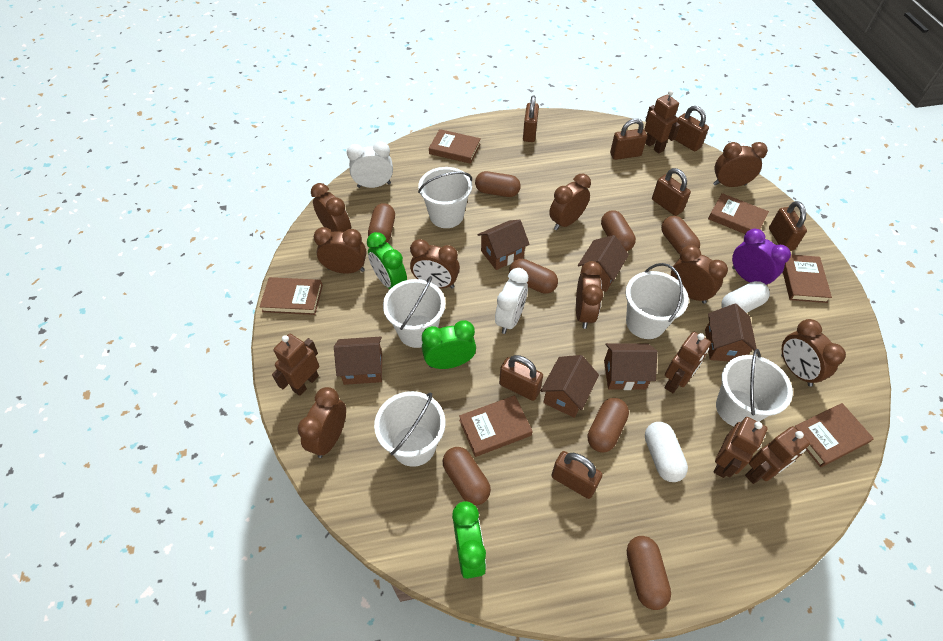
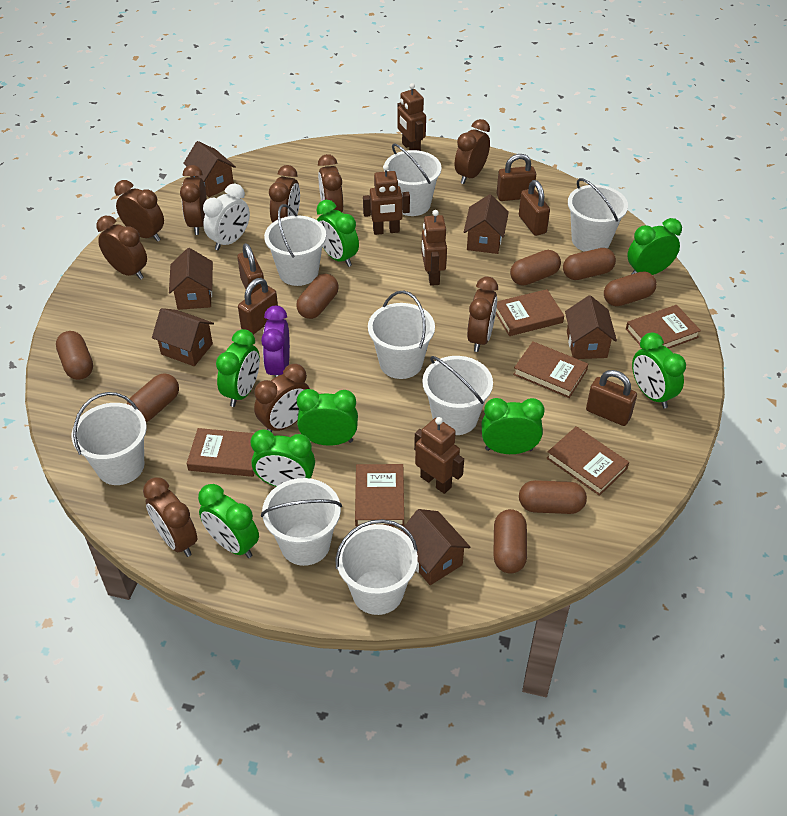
brown padlock: [499,355,543,401] [523,95,539,142] [551,451,603,499] [610,119,647,160] [652,168,691,216] [675,106,709,151] [769,201,807,251] = 7 -> [237,243,264,294] [238,278,278,335] [497,154,536,201] [519,180,550,236] [586,370,637,426] = 5
brown robot: [272,334,319,396] [644,90,680,154] [665,332,711,393] [714,417,767,478] [745,426,810,484] = 5 -> [363,164,410,235] [397,83,426,151] [414,417,464,494] [421,210,447,286] = 4
green clock: [367,232,407,289] [422,320,476,369] [452,501,486,579] = 3 -> [198,484,259,558] [216,329,260,407] [250,429,315,487] [297,389,358,446] [317,200,359,267] [481,398,545,454] [627,218,682,275] [632,332,686,408] = 8
white bucket: [374,391,445,467] [383,276,445,348] [418,167,472,228] [625,263,689,339] [716,349,793,426] = 5 -> [72,392,147,485] [261,478,342,566] [264,204,326,286] [336,519,418,615] [368,291,435,379] [384,144,441,216] [422,356,493,435] [568,178,628,252] = 8
white capsule: [645,422,688,482] [721,281,770,313] = 2 -> none = 0
white clock: [347,141,393,188] [495,268,528,334] = 2 -> [203,184,250,250] = 1

